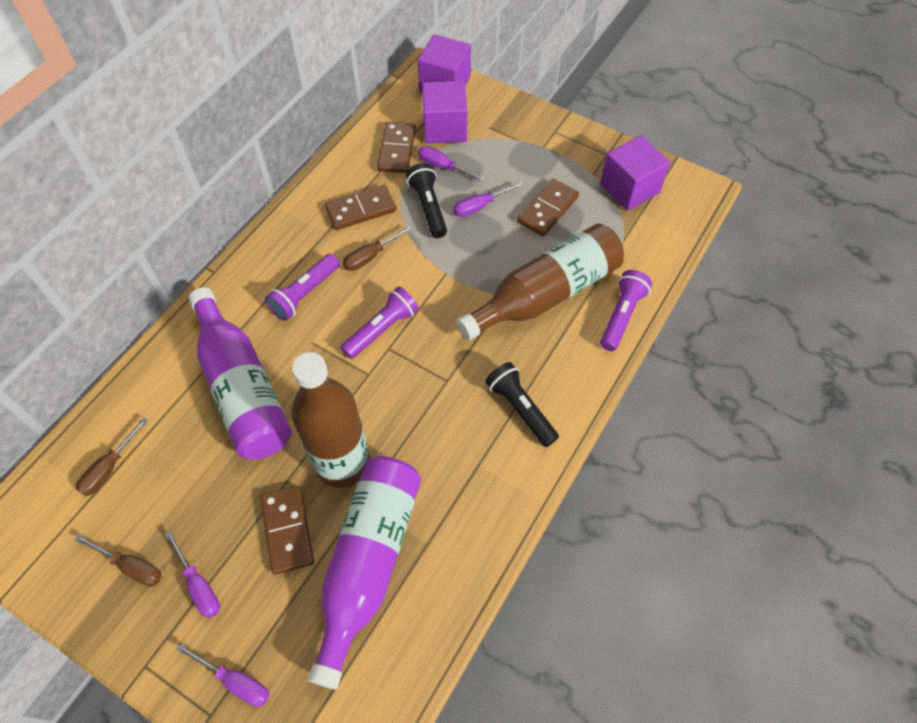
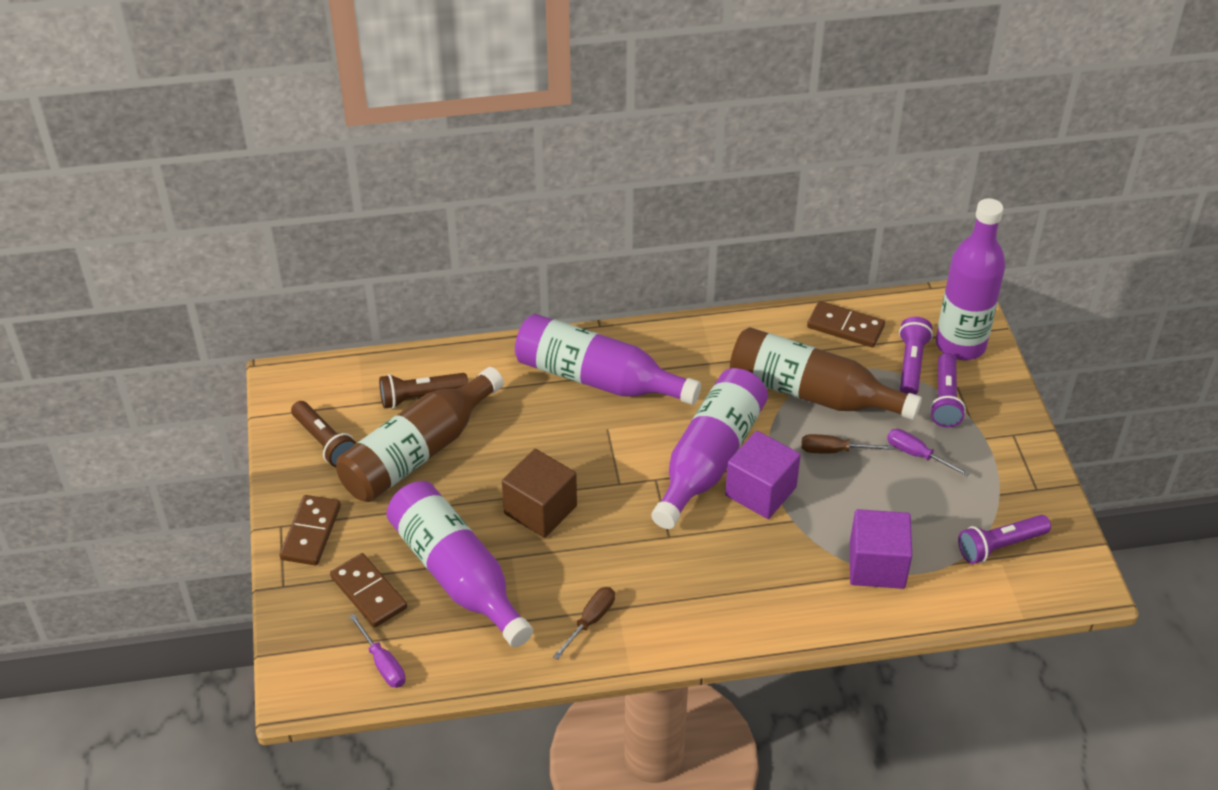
black flashlight: [406,163,447,238] [485,362,559,447] = 2 -> none = 0
brown cube: none = 0 -> [502,449,577,538] = 1
brown domino: [260,486,314,574] [325,185,396,230] [377,122,416,173] [517,179,579,237] = 4 -> [280,495,341,565] [330,553,407,627] [807,301,885,348] = 3
brown flashlight: none = 0 -> [291,401,356,467] [379,373,468,409] = 2
brown screwdriver: [75,535,162,587] [76,417,148,496] [343,225,412,271] = 3 -> [553,587,615,660] [801,434,892,454] = 2
purple bottle: [189,287,292,460] [308,456,421,690] = 2 -> [387,481,533,647] [515,314,701,405] [651,368,768,529] [936,198,1005,360] = 4
purple cube: [418,35,471,93] [422,81,467,144] [600,135,670,211] = 3 -> [725,431,801,519] [850,509,912,589] = 2
purple screwdriver: [165,531,220,618] [177,644,269,707] [418,146,485,182] [454,182,523,217] = 4 -> [349,614,406,688] [887,429,970,476] = 2

